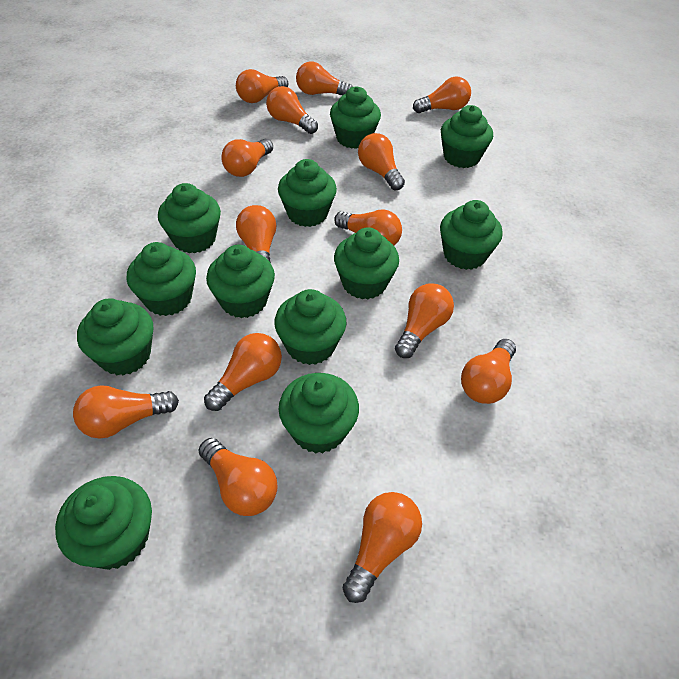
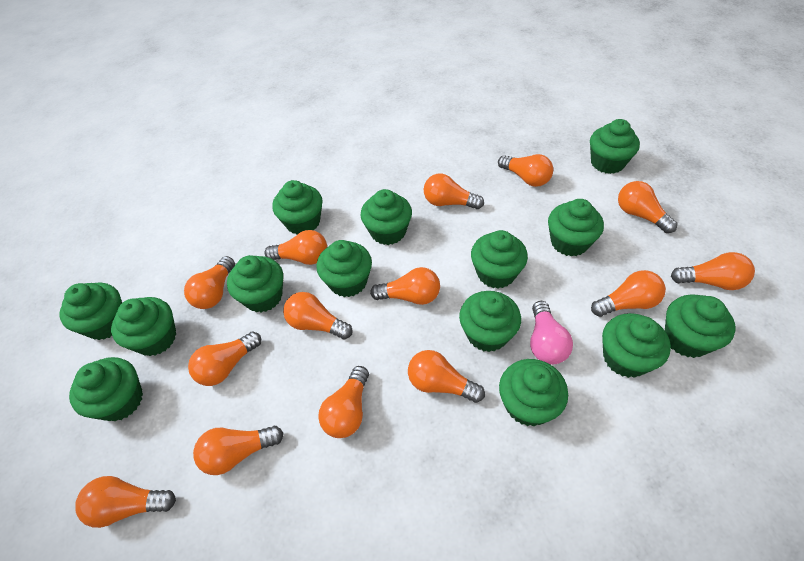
green cupcake: [55,476,152,570] [77,299,153,376] [127,242,196,316] [158,183,221,253] [206,245,275,318] [274,289,347,365] [278,159,337,227] [278,373,359,454] [330,86,381,149] [334,227,399,299] [440,200,503,270] [441,105,493,168] = 12 -> [59,283,122,340] [69,357,143,421] [111,297,176,356] [227,255,283,312] [272,180,322,235] [316,240,372,297] [361,189,412,245] [459,291,521,352] [471,230,528,289] [499,359,568,427] [548,199,604,257] [590,119,640,174] [602,313,671,378] [665,294,736,358] = 14
pink light bulb: none = 0 -> [530,301,573,364] = 1

